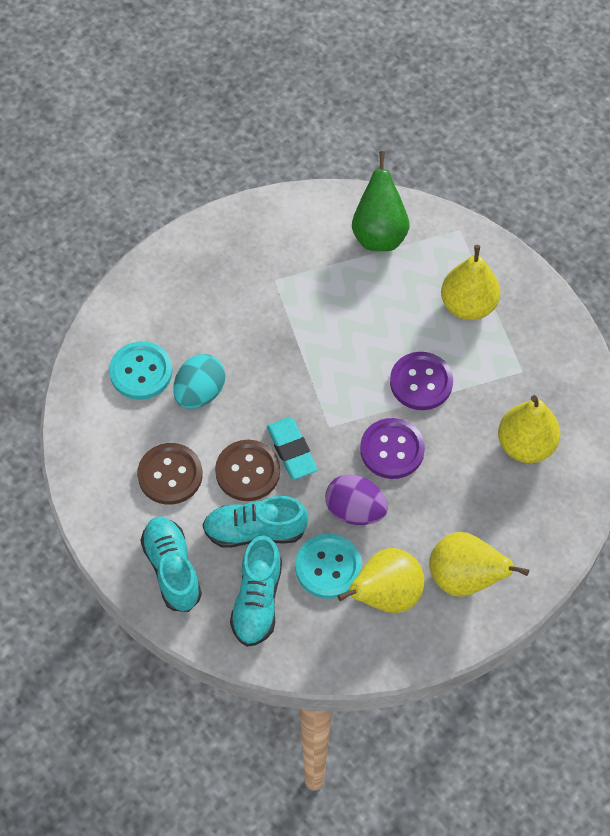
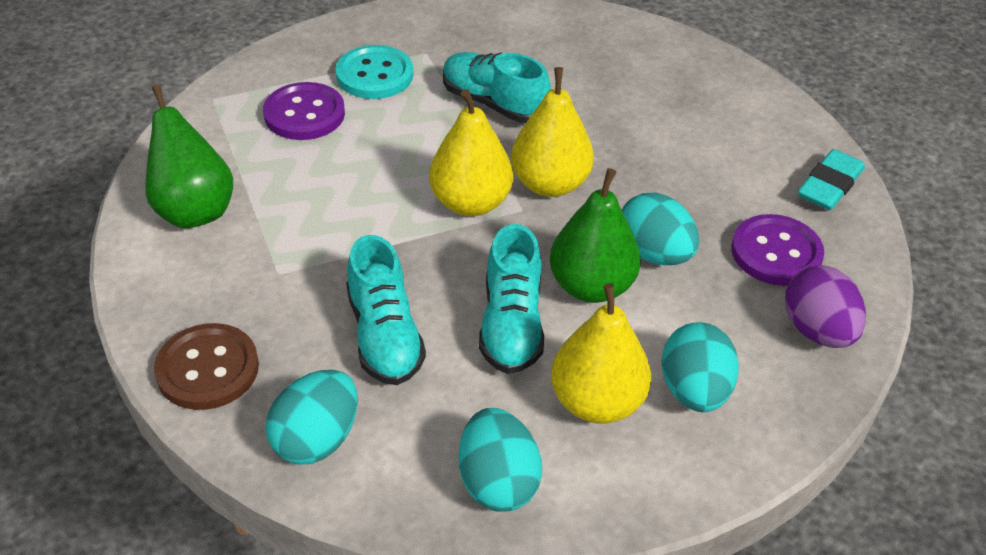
brown button: [137,443,203,505] [215,440,280,501] = 2 -> [154,323,259,410] = 1
green pear: [352,151,409,251] = 1 -> [145,85,233,228] [550,168,641,303] = 2
turquoise button: [109,341,173,400] [295,534,362,599] = 2 -> [336,45,413,99] = 1
turquoise egg: [173,354,225,409] = 1 -> [266,370,358,465] [459,408,542,512] [622,193,699,265] [662,322,739,412] = 4
yellow pear: [337,548,425,613] [429,532,529,597] [441,245,500,320] [498,395,561,463] = 4 -> [429,89,513,216] [511,67,594,197] [551,283,651,424] = 3

